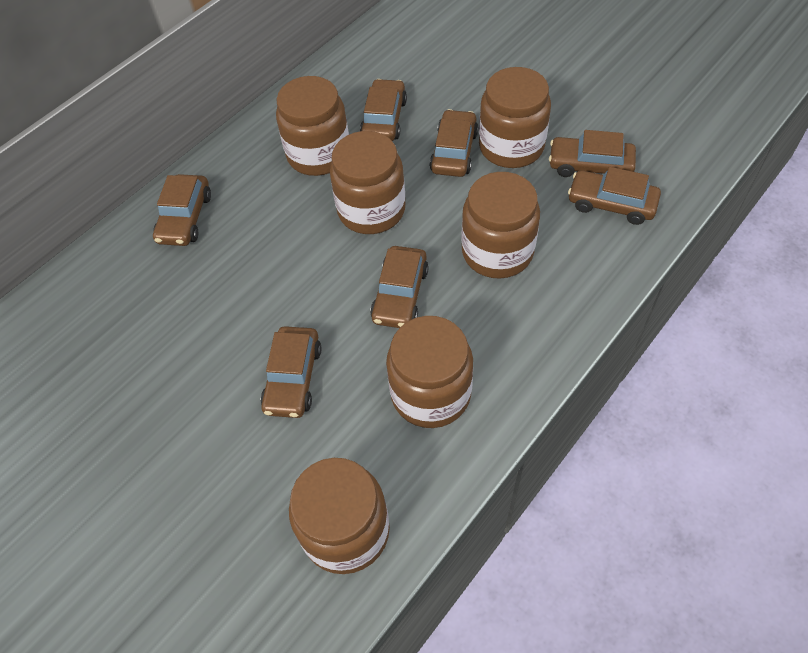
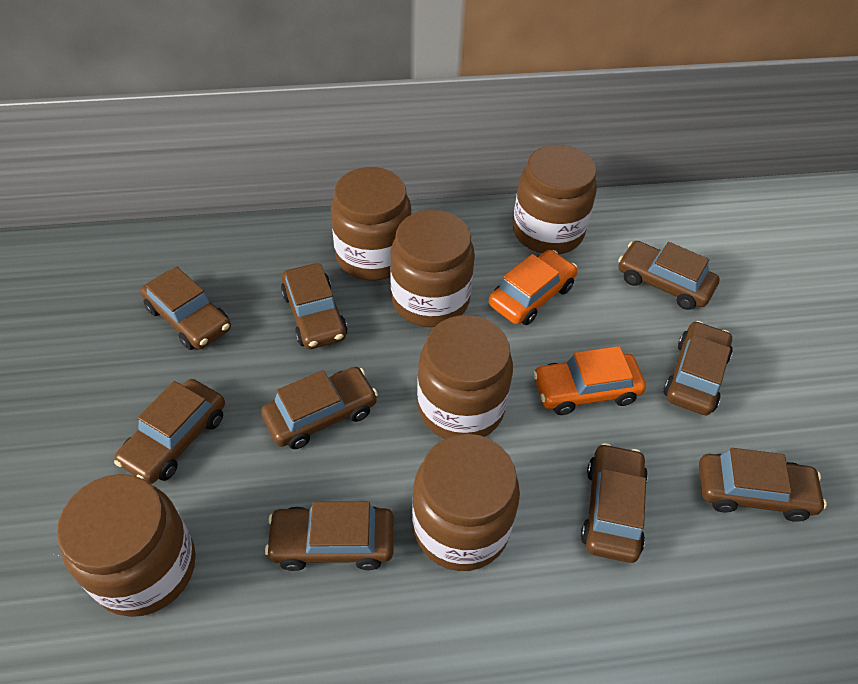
brown car: [153,174,211,246] [261,326,322,418] [360,79,407,141] [370,246,429,328] [429,109,478,177] [549,130,636,177] [568,167,661,225] = 7 -> [114,379,225,484] [140,266,231,350] [261,367,378,449] [265,501,394,571] [281,263,348,349] [581,443,648,563] [618,241,720,310] [664,321,733,415] [699,448,827,522] = 9
orange car: none = 0 -> [489,250,577,325] [533,346,646,415] = 2

